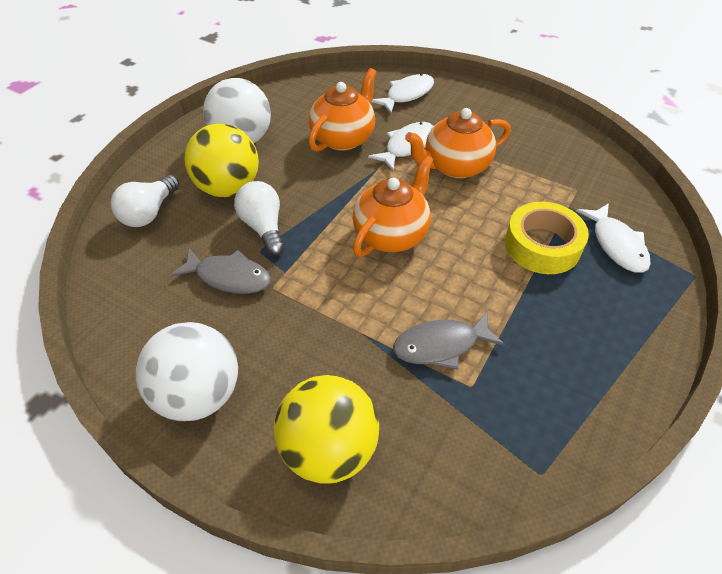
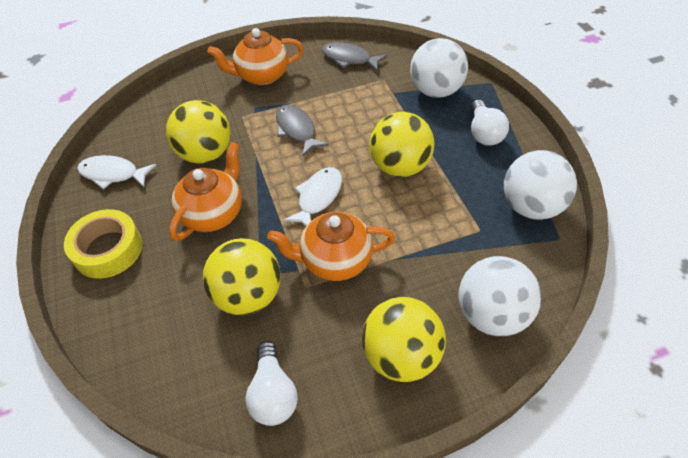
white ball: [136,322,238,421] [203,78,271,143] = 2 -> [410,38,468,98] [458,256,541,336] [504,150,577,220] = 3
white fish: [368,122,434,171] [372,74,434,113] [577,203,651,273] = 3 -> [77,155,156,189] [284,167,342,226] = 2
yellow ball: [185,124,259,197] [274,375,379,484] = 2 -> [166,100,231,164] [203,238,281,315] [362,297,446,382] [370,112,434,177] = 4

